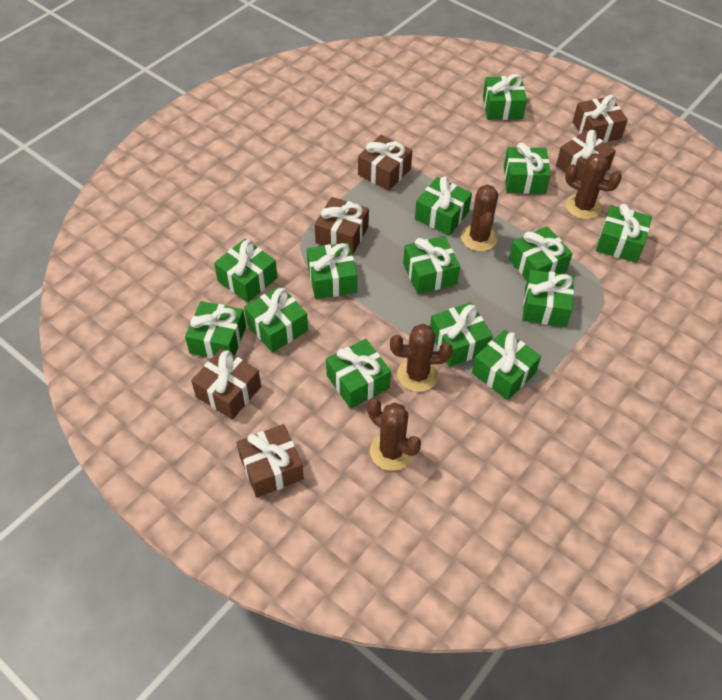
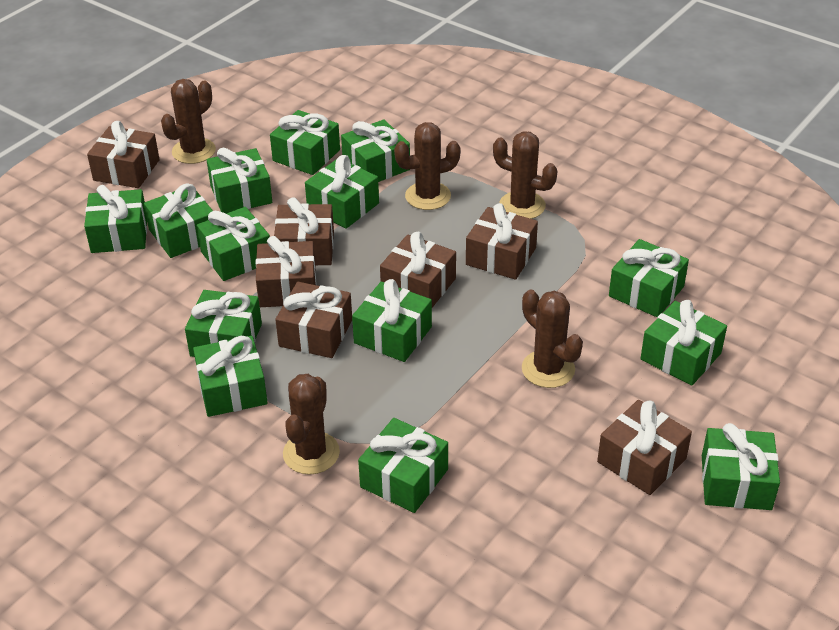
brown cactus: [367,399,421,471] [390,324,452,392] [461,185,498,252] [565,153,622,220] = 4 -> [161,79,216,164] [283,374,340,475] [394,122,461,210] [493,131,557,219] [522,290,583,388] = 5
brown gift: [191,348,261,419] [237,424,304,498] [315,197,369,255] [358,135,412,191] [556,130,616,179] [573,95,628,143] = 6 -> [87,121,160,188] [256,236,317,307] [274,197,334,265] [275,282,352,358] [380,232,456,308] [466,203,538,280] [597,400,692,495] = 7

